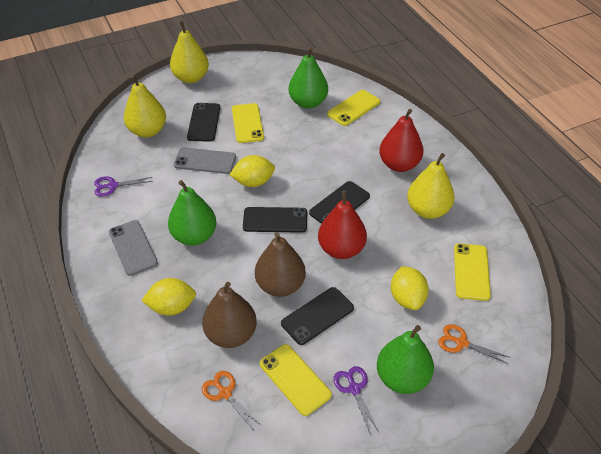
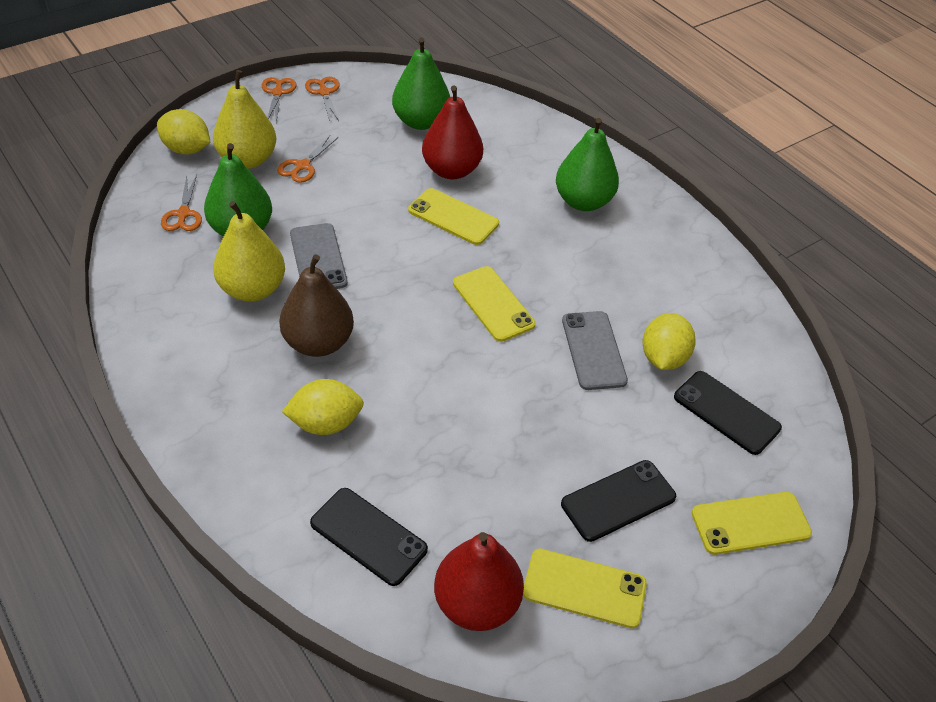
black phone: [187,103,220,142] [243,207,307,233] [281,287,354,345] [309,181,370,224] = 4 -> [310,488,428,586] [561,460,676,542] [674,371,782,455] = 3
brown pear: [202,282,257,348] [255,232,306,297] = 2 -> [279,254,354,357] = 1
orange scissors: [202,371,261,429] [438,324,509,364] = 2 -> [161,175,202,231] [262,77,296,123] [277,136,338,183] [305,77,340,121] = 4
purple scissors: [94,176,153,197] [333,366,379,433] = 2 -> none = 0
yellow pear: [124,75,166,137] [170,21,209,83] [407,153,455,219] = 3 -> [213,70,276,169] [213,201,285,302] = 2

